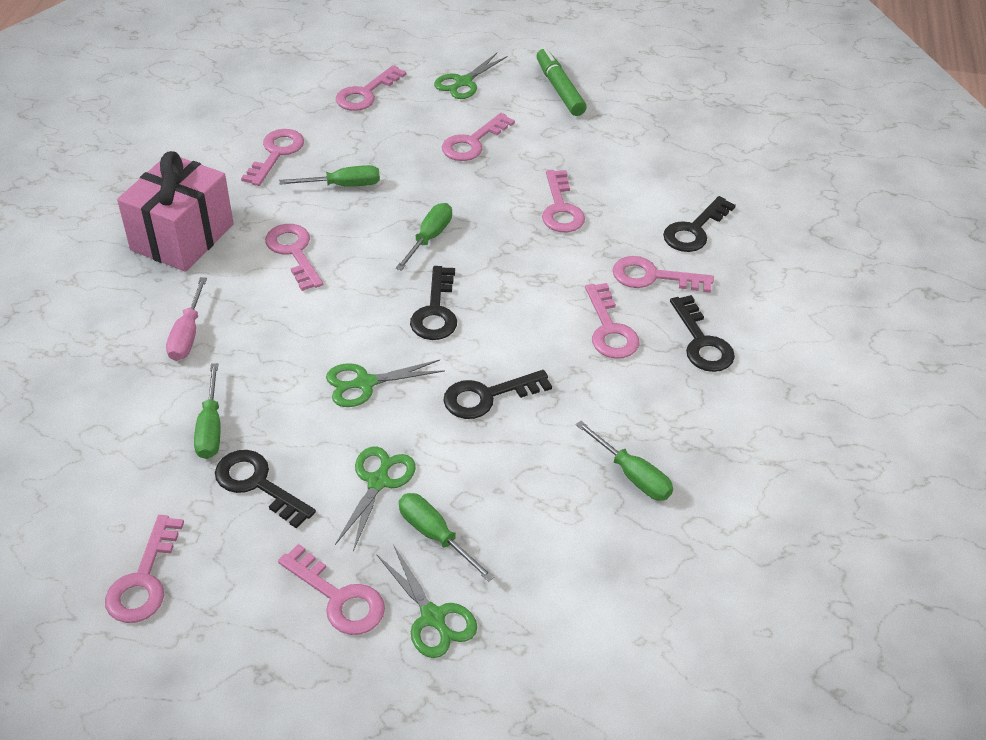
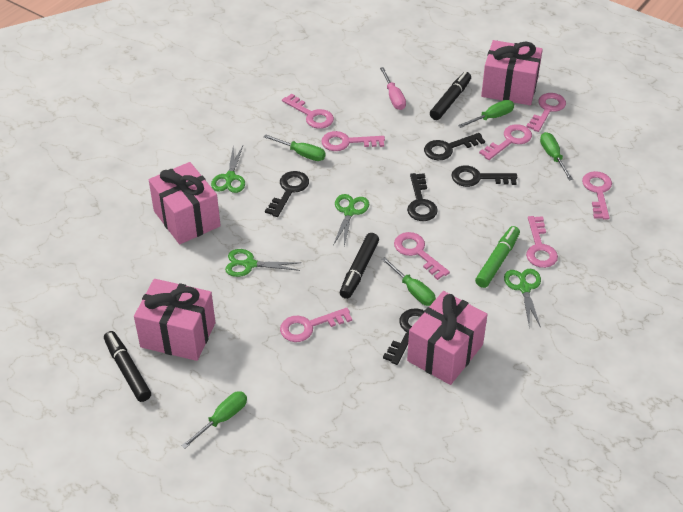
black marker: none = 0 -> [104,331,151,402] [340,233,379,299] [430,72,471,120] = 3
pink gift: [117,151,234,272] = 1 -> [134,279,215,361] [149,162,221,244] [407,291,488,385] [481,40,543,105] = 4
pink key: [105,515,184,623] [241,129,304,186] [265,224,323,291] [278,544,385,635] [336,65,406,111] [442,113,515,161] [542,170,585,232] [585,283,639,359] [612,256,714,293] = 9 -> [280,308,352,342] [282,94,334,129] [321,131,385,151] [394,232,450,280] [479,124,532,160] [526,93,566,132] [526,216,558,268] [582,171,612,219] = 8

